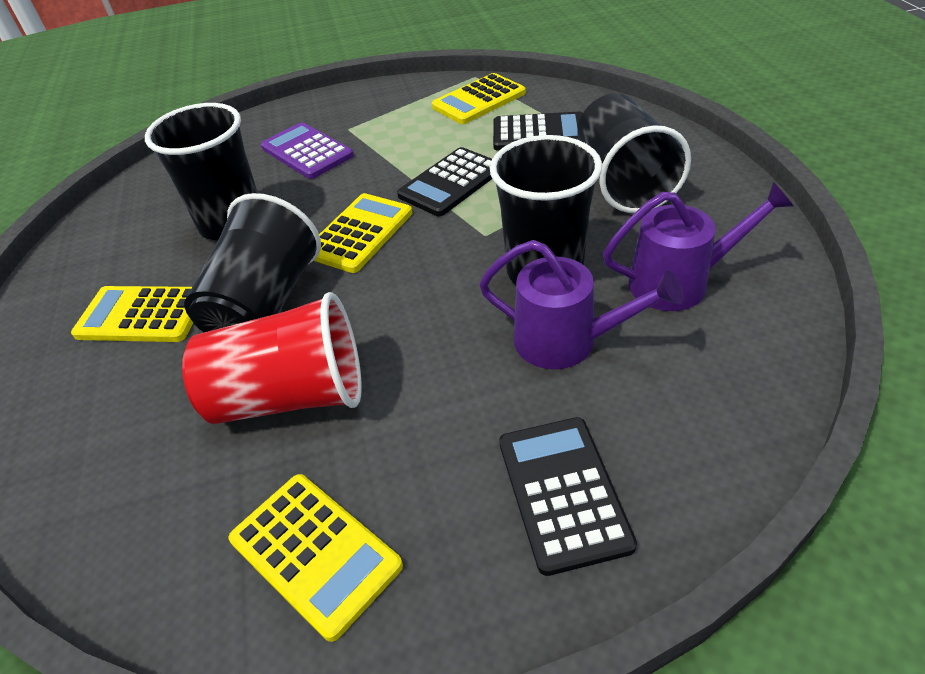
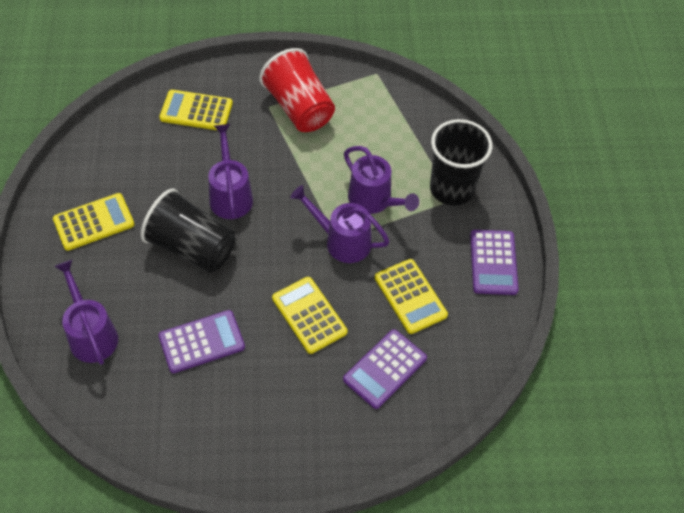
black calculator: [397,147,492,216] [493,112,583,151] [499,417,637,576] = 3 -> none = 0
black cup: [145,103,258,240] [184,193,321,332] [490,135,602,284] [577,93,691,213] = 4 -> [141,189,236,273] [430,119,492,206] = 2
purple calculator: [261,122,354,179] = 1 -> [159,310,245,373] [343,329,427,409] [470,230,519,295] = 3
purple watering can: [479,240,684,369] [603,182,793,311] = 2 -> [54,260,118,365] [208,124,253,219] [290,185,389,263] [344,146,419,214] = 4

